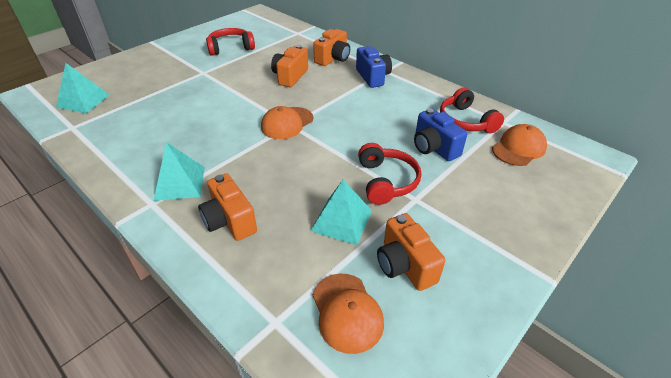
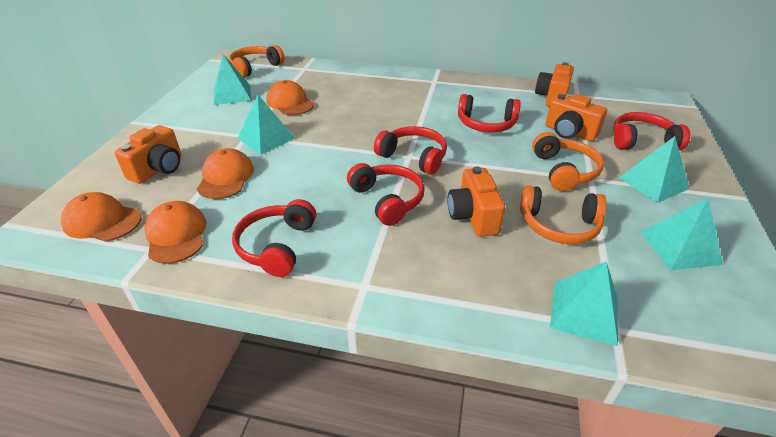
blue camera: [356,46,392,88] [414,108,468,161] = 2 -> none = 0
orange cap: [261,106,313,139] [313,274,384,354] [492,124,547,166] = 3 -> [61,192,141,242] [144,201,206,264] [197,148,254,199] [266,80,314,115] = 4
orange headphones: none = 0 -> [229,45,285,78] [520,185,607,244] [532,132,604,191] = 3
red headphones: [206,28,255,56] [358,143,421,205] [440,87,504,133] = 3 -> [232,199,316,277] [347,163,425,226] [374,126,447,175] [458,94,521,132] [613,112,690,150] = 5
turquoise pyramid: [56,63,110,113] [154,142,205,201] [311,179,372,245] = 3 -> [214,54,252,105] [237,95,295,155] [550,261,618,346] [619,136,689,203] [640,198,723,271] = 5

